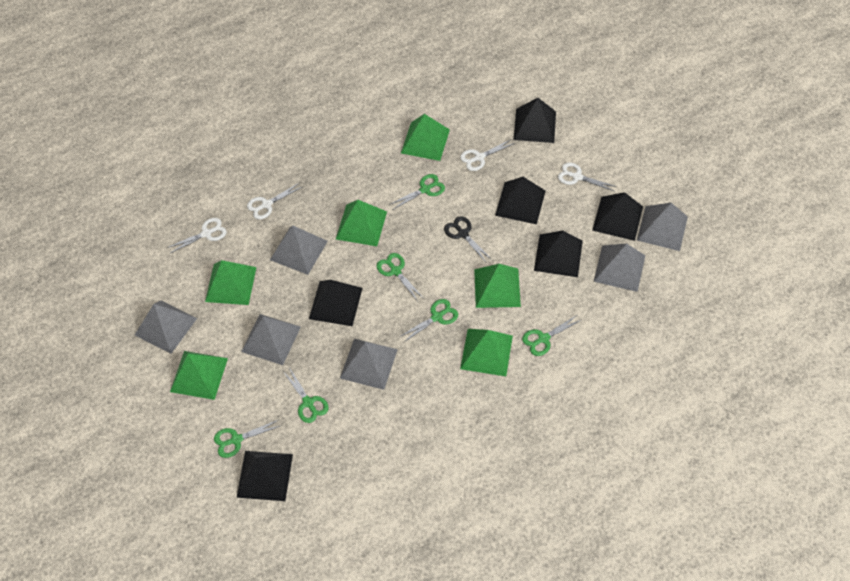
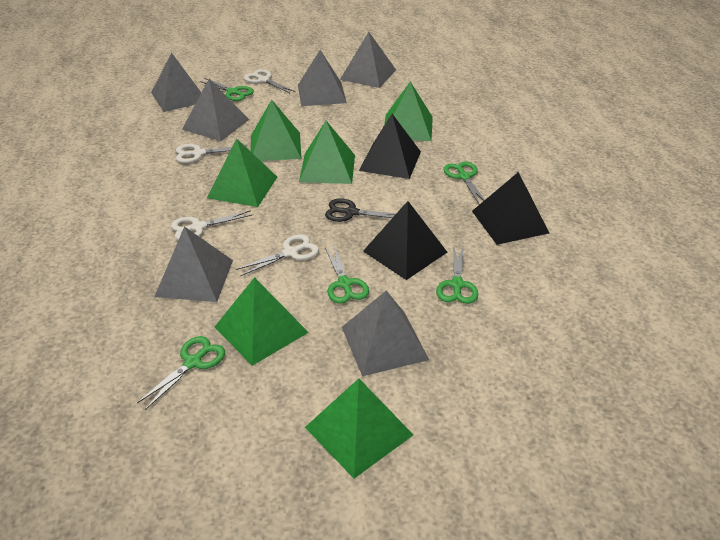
black pyramid: [237,451,293,501] [309,280,362,326] [495,177,545,224] [514,98,556,143] [534,231,583,277] [592,192,643,241] = 6 -> [359,114,421,179] [363,201,448,280] [472,172,549,245] = 3
green scissors: [214,420,280,458] [282,368,329,423] [377,253,423,300] [389,174,445,209] [399,299,458,342] [522,315,581,356] = 6 -> [137,336,225,410] [199,78,254,101] [325,245,369,304] [436,247,478,304] [443,161,485,205] = 5

